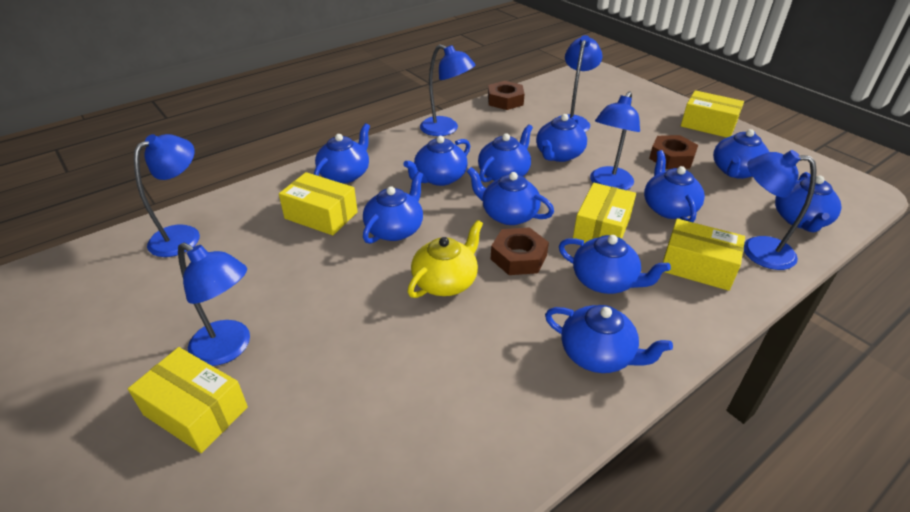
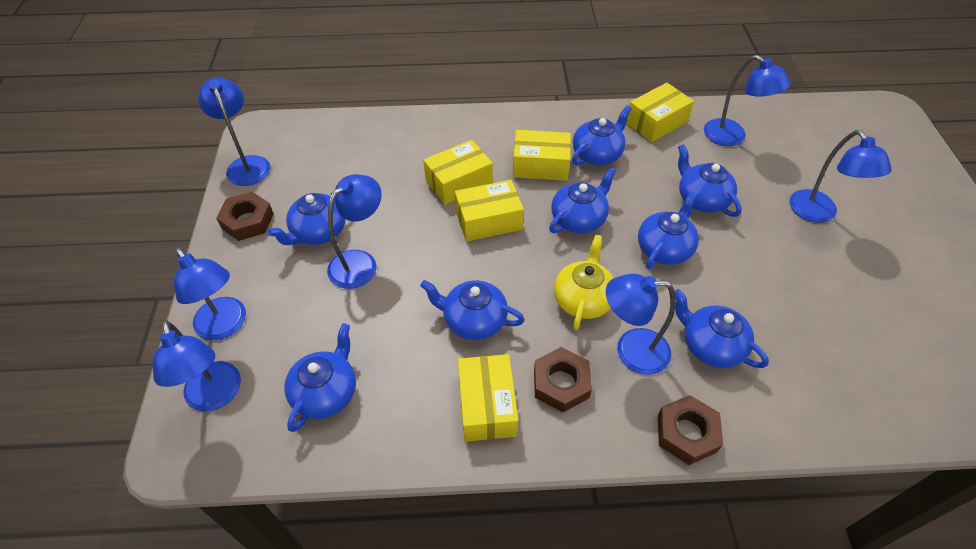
blue lamp: [134,134,200,257] [178,243,250,366] [420,44,475,136] [558,35,603,132] [590,91,640,190] [744,150,817,270] = 6 -> [153,320,241,412] [174,248,246,340] [198,77,270,186] [327,174,382,289] [606,274,676,375] [704,55,791,146] [790,130,892,223] = 7
blue teapot: [314,123,370,184] [363,172,423,244] [403,136,471,186] [467,167,554,225] [478,125,533,182] [536,114,587,162] [545,305,673,373] [559,235,671,294] [644,150,705,222] [713,129,769,179] [775,172,842,232] = 11 -> [268,193,346,245] [284,323,356,432] [420,280,525,340] [549,167,616,233] [572,105,632,165] [638,191,699,269] [675,289,769,368] [678,144,742,217] = 8

